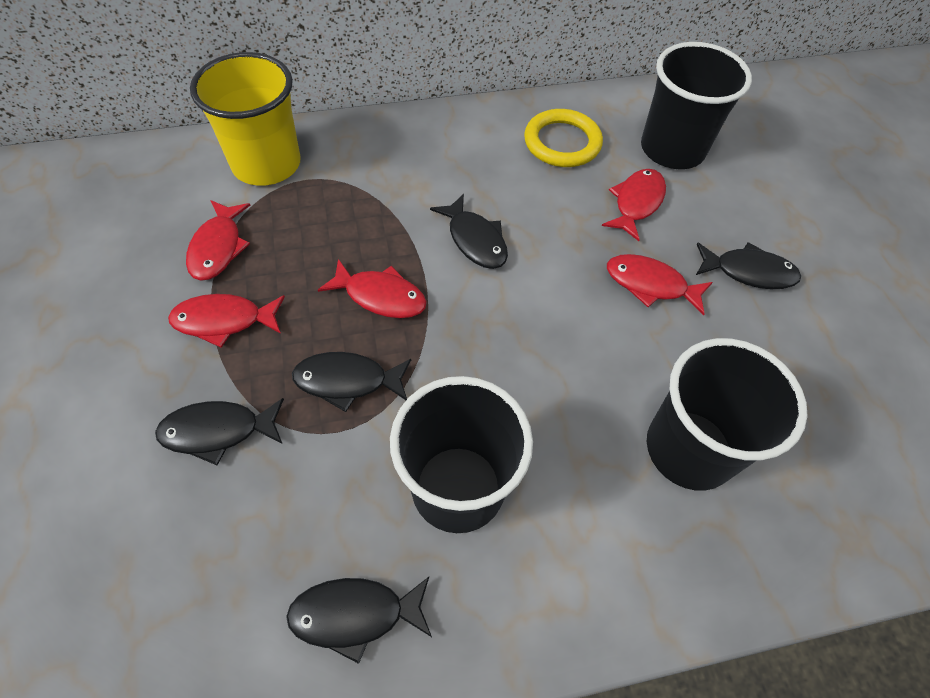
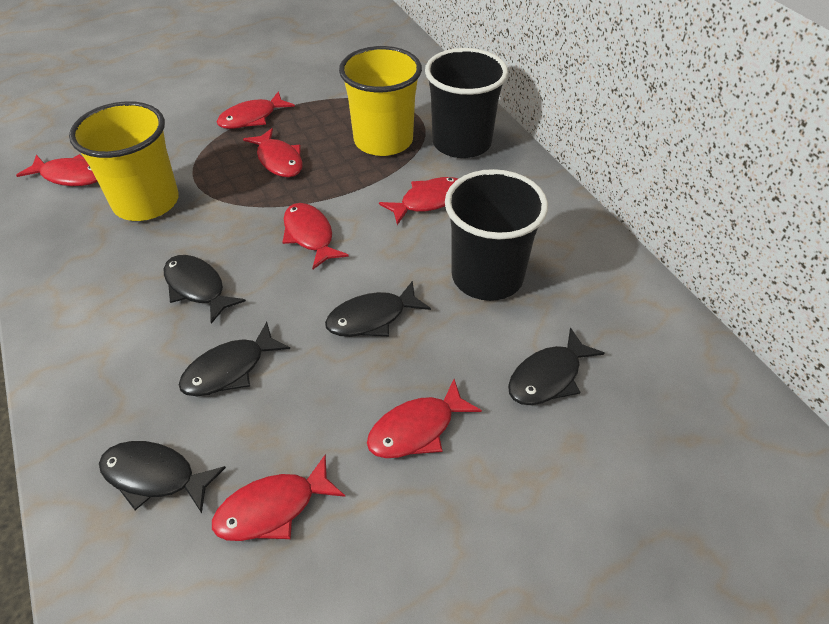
black cup: [390,376,533,533] [641,42,752,169] [647,338,808,491] = 3 -> [425,48,508,158] [445,169,548,301] = 2
red fish: [168,294,285,348] [186,200,250,281] [318,259,427,318] [602,169,666,241] [607,254,713,316] = 5 -> [16,154,98,186] [212,455,345,541] [217,91,295,129] [243,128,303,177] [283,203,349,269] [367,379,482,458] [379,177,458,225] = 7
yellow cup: [190,52,301,186] = 1 -> [69,101,179,221] [339,46,422,156] = 2
yellow ring: [524,109,603,167] = 1 -> none = 0

